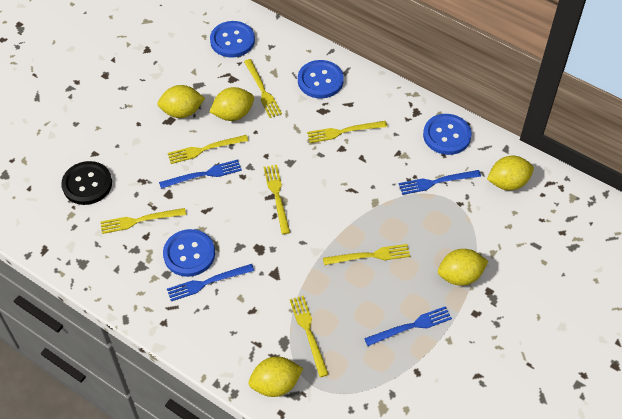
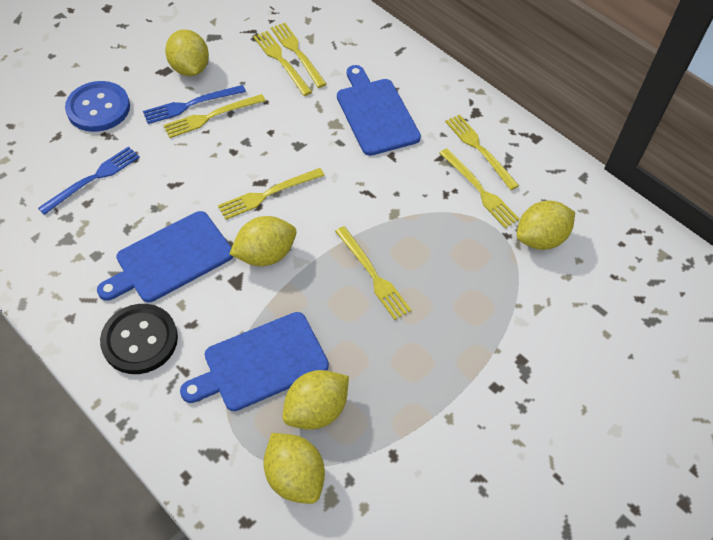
blue button: [163,229,215,277] [210,21,255,58] [298,60,344,98] [423,114,472,155] = 4 -> [65,81,130,132] = 1
blue cutting board: none = 0 -> [97,211,233,302] [180,312,329,411] [337,65,421,156] = 3
blue fork: [159,160,242,189] [167,264,254,301] [364,306,452,346] [399,170,481,195] = 4 -> [38,146,140,215] [143,85,246,124] = 2

